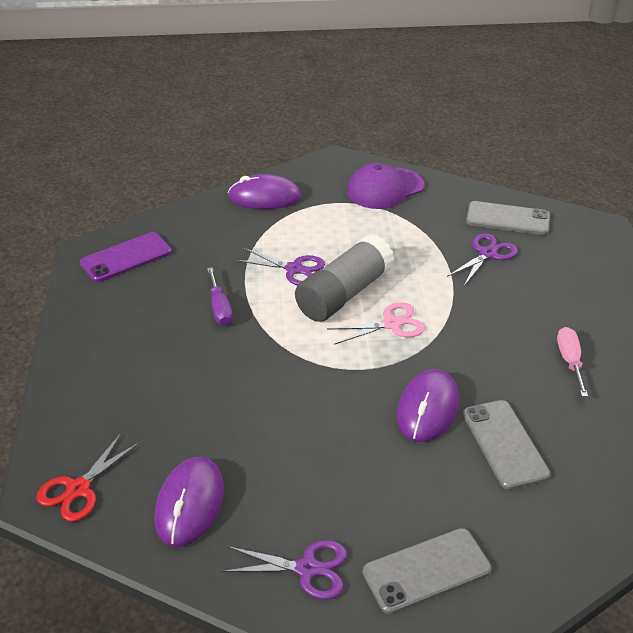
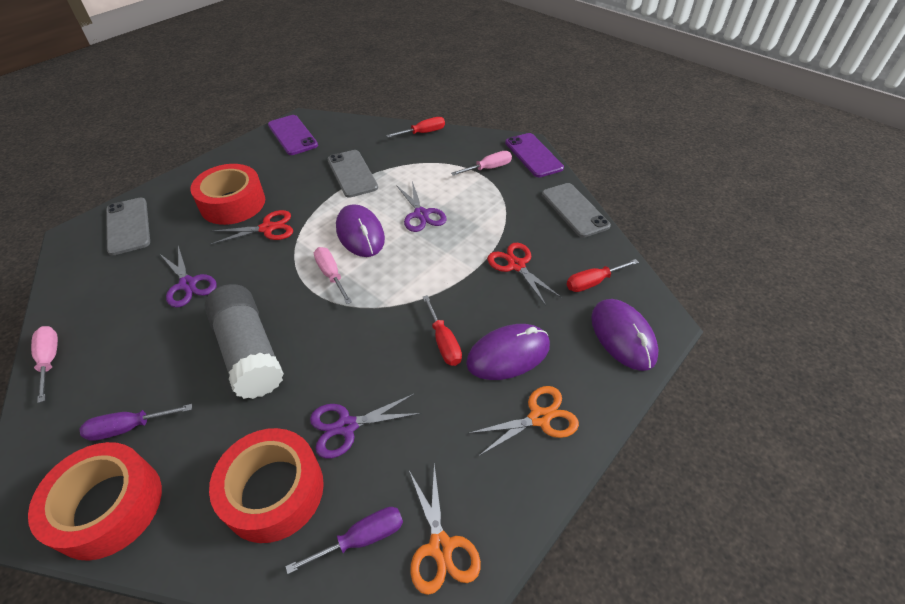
orange scissors: none = 0 -> [409,464,481,595] [468,386,579,456] = 2
pink scissors: [327,302,425,345] = 1 -> none = 0
pink screwdriver: [557,327,588,397] = 1 -> [31,326,58,403] [314,247,352,304] [451,151,512,176] = 3
purple cap: [347,163,424,209] = 1 -> none = 0
purple phone: [80,232,172,282] = 1 -> [268,115,318,155] [505,133,564,177] = 2
purple screwdriver: [207,267,233,325] = 1 -> [80,404,192,441] [285,507,403,574] = 2
red scissors: [36,433,140,522] = 1 -> [210,210,293,245] [487,243,562,306] = 2
red screwdriver: none = 0 -> [386,117,445,138] [423,295,462,366] [567,259,639,292] = 3
red tape: none = 0 -> [28,442,162,561] [190,164,265,225] [209,428,324,543] = 3

